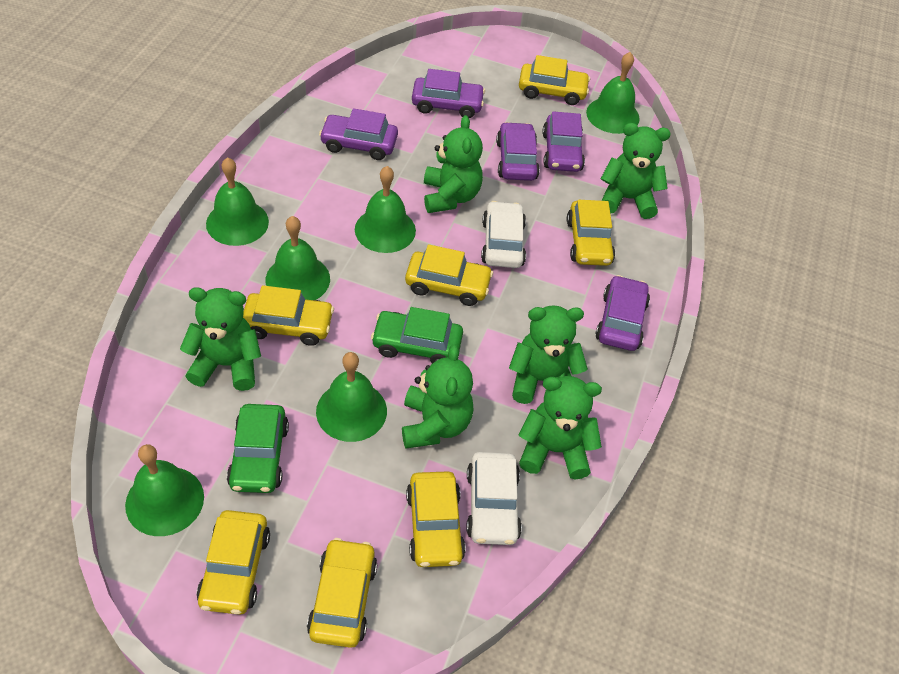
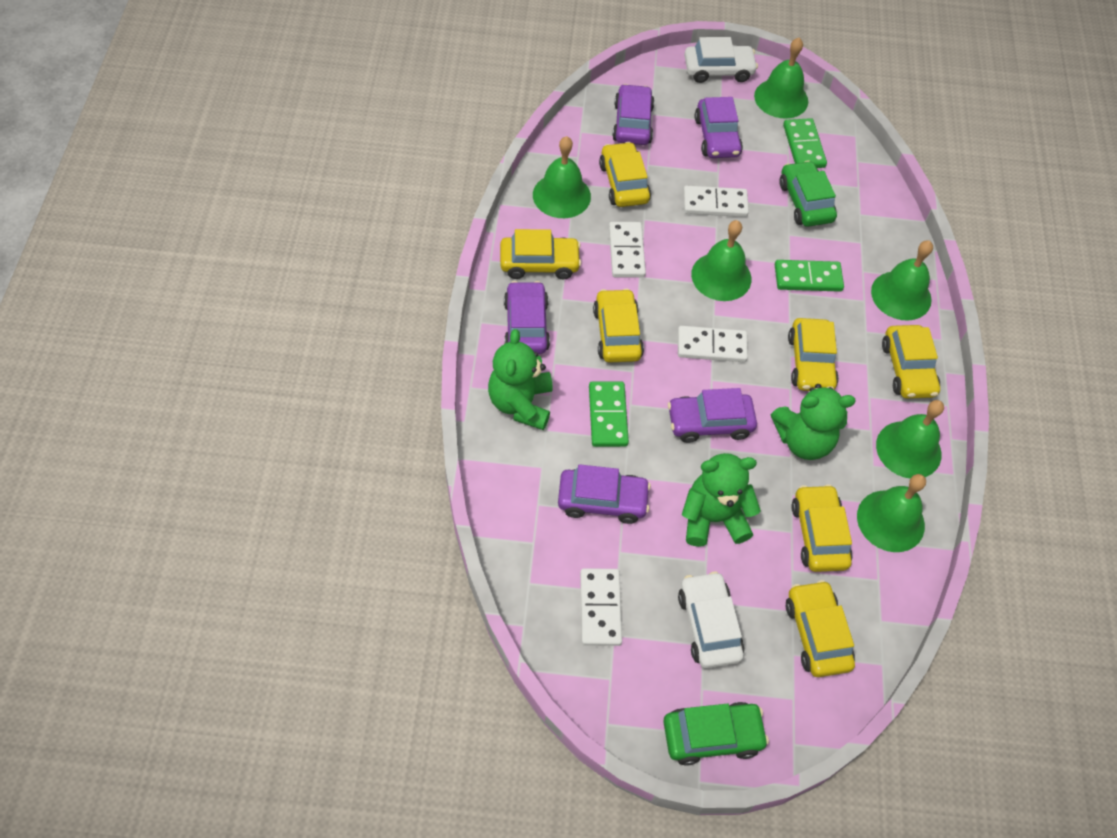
green domino: none = 0 -> [589,382,629,447] [775,260,844,292] [783,118,827,168] = 3
green teddy bear: [180,287,261,391] [402,344,474,449] [424,115,483,213] [509,305,588,404] [518,376,602,479] [601,123,671,219] = 6 -> [488,329,553,430] [682,453,761,547] [771,384,856,460] = 3
white domino: none = 0 -> [580,568,622,646] [609,222,646,278] [678,326,748,362] [683,186,749,217] = 4

